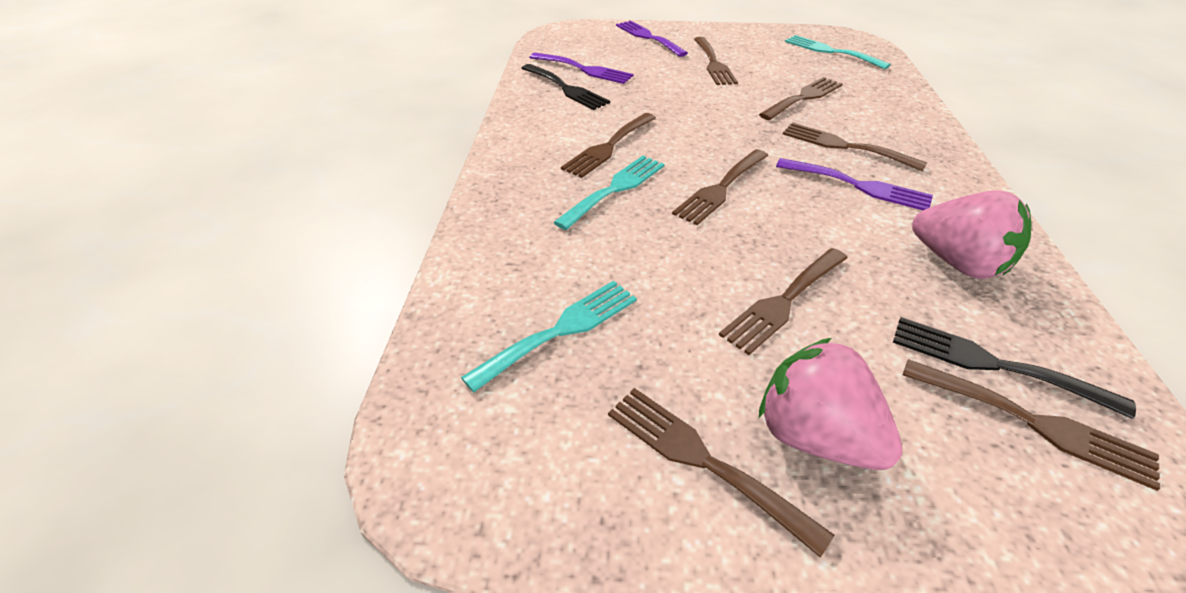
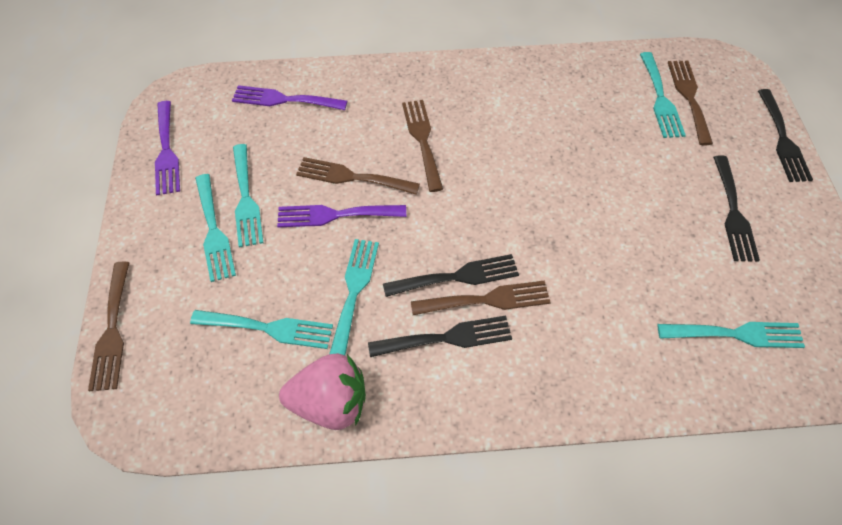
black fork: [521,64,610,110] [893,317,1136,419] = 2 -> [368,316,512,357] [383,254,519,297] [713,155,760,262] [758,89,813,182] = 4
brown fork: [561,113,656,178] [608,388,834,558] [672,149,768,225] [694,37,738,85] [719,248,848,355] [759,77,843,120] [783,123,927,171] [903,359,1160,491] = 8 -> [88,261,129,391] [296,157,420,195] [402,100,443,192] [411,280,551,315] [668,61,713,145] = 5
pink strawberry: [759,338,902,470] [912,190,1032,279] = 2 -> [279,353,366,430] = 1
turquoise fork: [461,281,637,392] [553,156,665,230] [785,35,891,69] = 3 -> [190,310,333,349] [195,174,236,282] [233,144,263,247] [329,239,379,356] [640,52,686,138] [658,322,805,348] = 6

